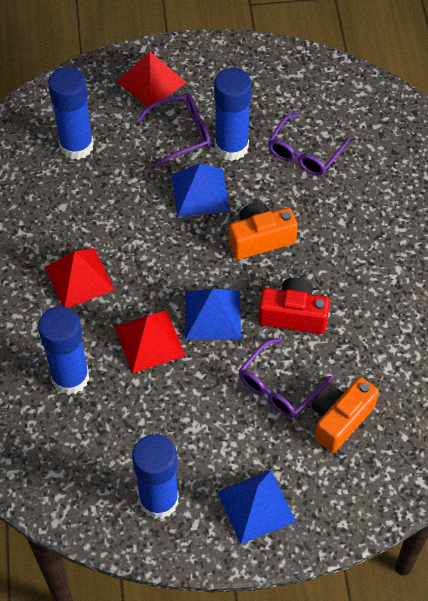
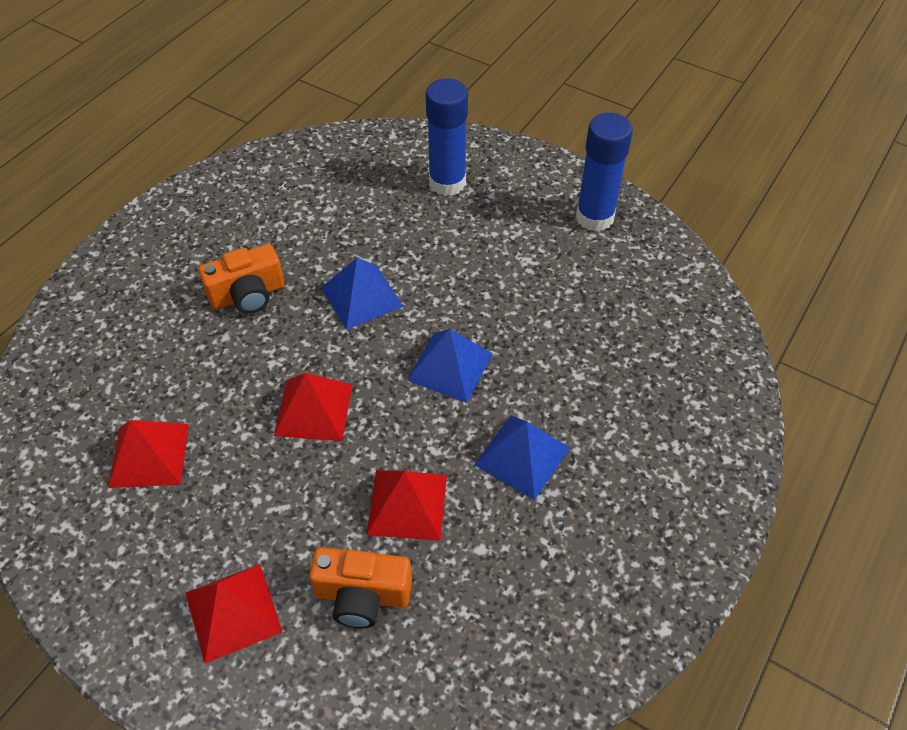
blue glue stick: [38,306,89,395] [48,67,94,160] [132,434,179,519] [214,68,252,161] = 4 -> [426,78,468,196] [576,113,633,231] = 2
purple glasses: [136,94,210,166] [239,338,332,418] [268,113,350,176] = 3 -> none = 0
red camera: [258,277,330,334] = 1 -> none = 0
red pyramid: [45,248,115,308] [115,310,186,373] [117,51,186,110] = 3 -> [108,420,189,488] [186,564,282,664] [274,373,353,441] [367,470,447,541] = 4

